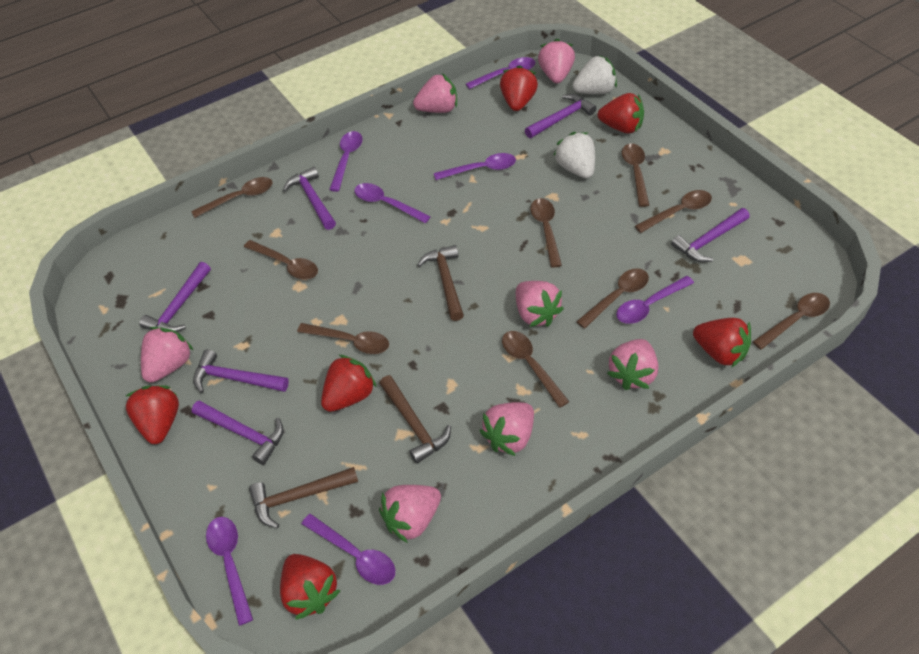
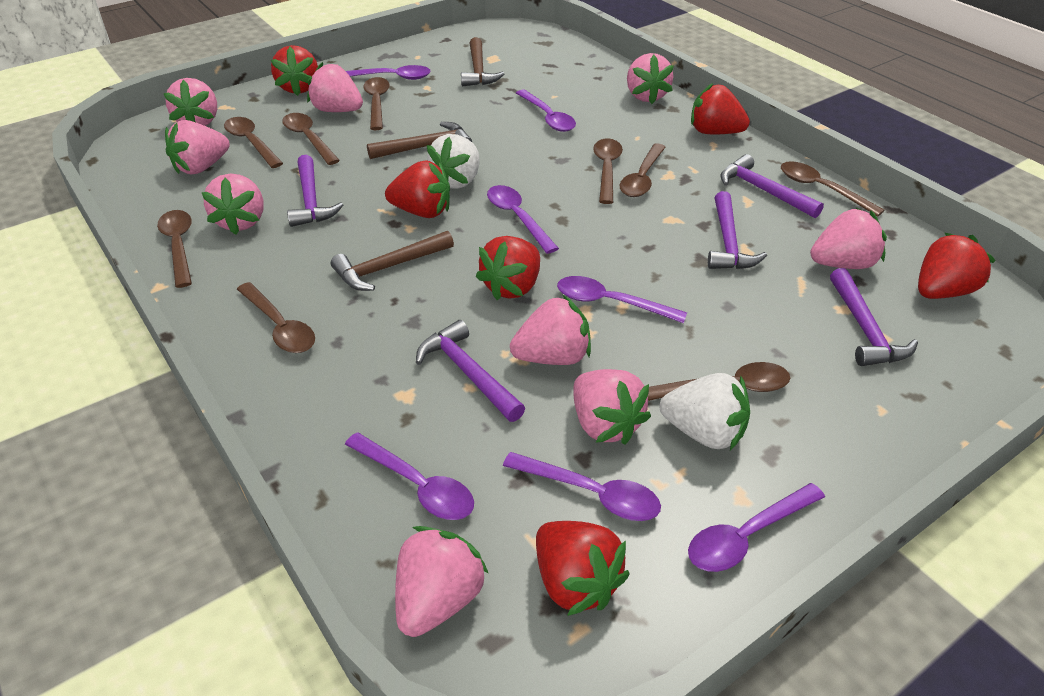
pink strawberry: [141,327,194,383] [379,485,441,543] [413,74,457,113] [479,402,534,456] [516,281,564,327] [538,39,575,83] [607,339,658,390] = 7 -> [163,78,217,126] [165,120,230,175] [202,174,263,235] [307,62,363,112] [395,526,489,637] [510,294,591,365] [573,369,651,445] [627,53,674,104] [810,208,887,269] = 9
purple hammer: [139,262,211,332] [192,400,284,465] [193,349,289,393] [283,167,336,230] [525,94,596,138] [671,208,749,262] = 6 -> [287,155,343,227] [416,320,525,422] [708,191,767,269] [720,154,824,218] [830,268,918,366] = 5

